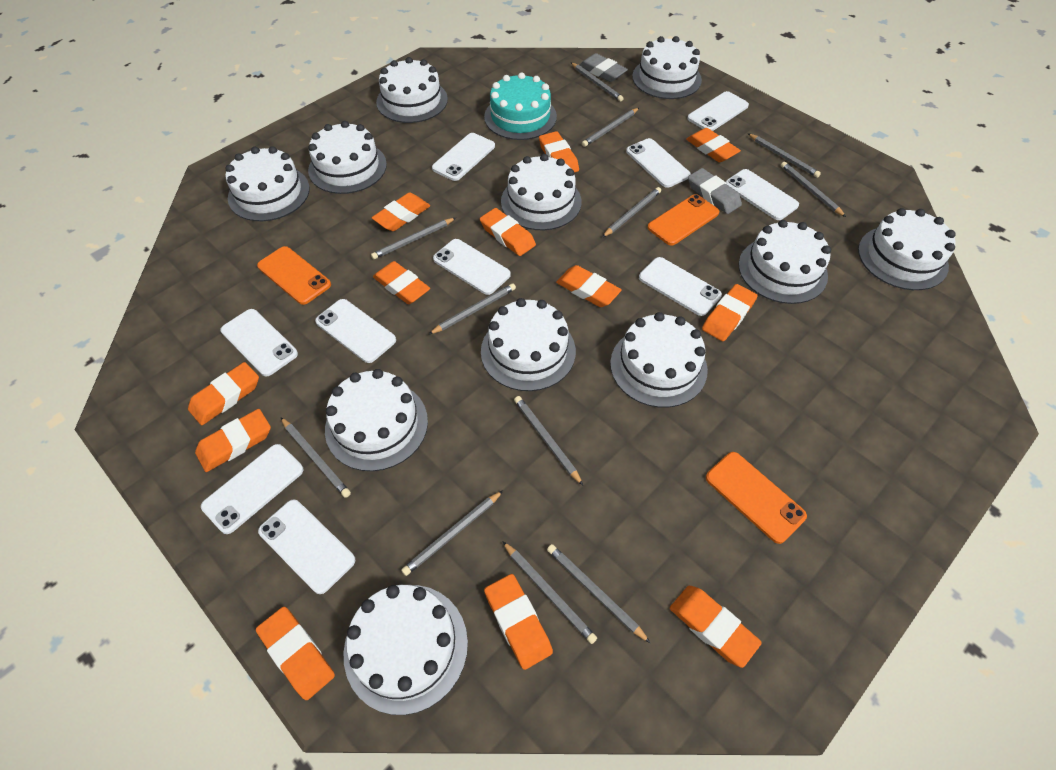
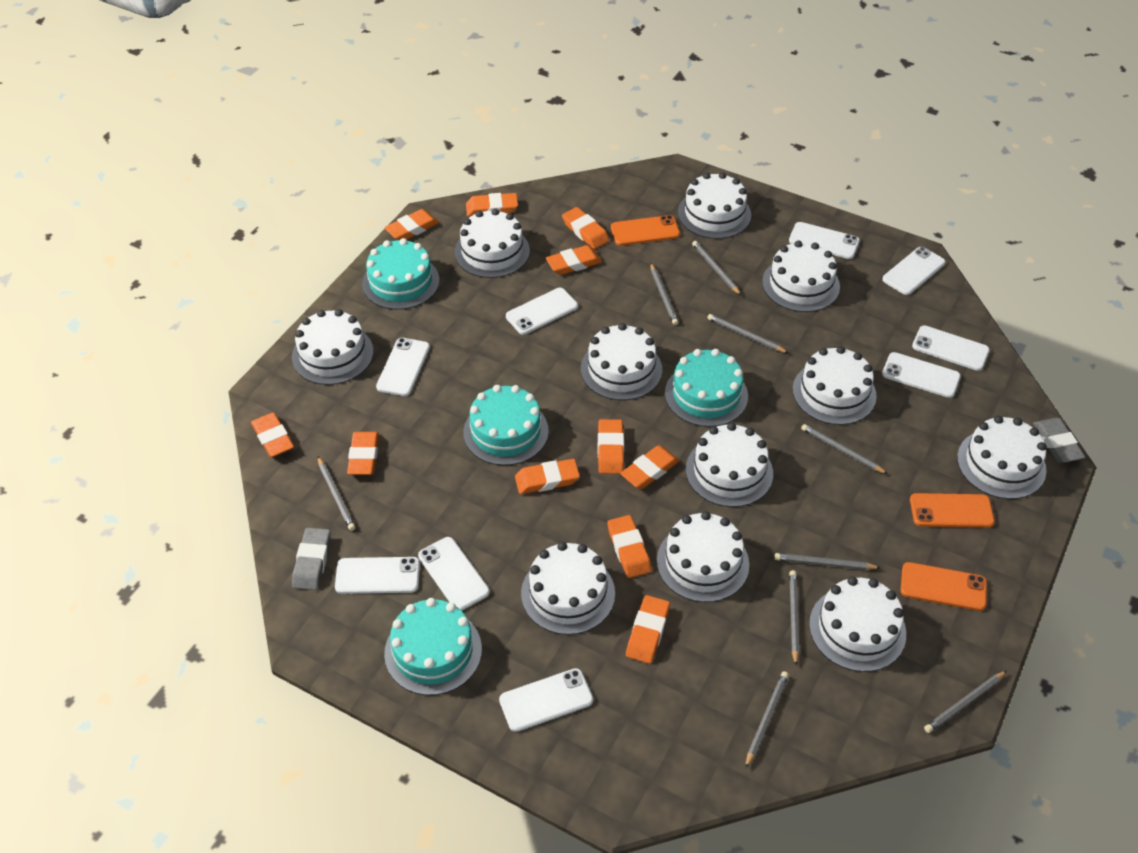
grey pencil: [281,417,351,498] [371,218,456,259] [401,490,503,576] [428,283,516,335] [502,541,597,644] [514,396,583,485] [547,544,650,643] [571,62,624,102] [582,108,639,147] [602,187,661,237] [748,133,821,178] [781,162,846,217] = 12 -> [318,457,355,531] [650,263,678,325] [692,241,741,295] [707,314,788,353] [745,671,789,769] [774,553,881,570] [789,570,799,665] [801,424,888,474] [924,671,1007,733] = 9
orange eraser: [188,362,259,425] [195,409,271,472] [256,607,335,700] [372,192,430,231] [373,261,430,304] [480,208,536,256] [484,574,553,670] [539,131,579,173] [556,265,622,307] [670,586,762,668] [686,128,741,162] [702,284,758,341] = 12 -> [251,412,294,457] [347,432,379,475] [384,209,439,240] [466,193,518,216] [515,459,580,494] [546,245,602,275] [562,207,609,249] [598,419,624,474] [607,515,651,578] [620,445,679,489] [626,595,670,664] = 11
turquoise cake: [484,72,557,140] = 1 -> [362,238,440,310] [384,598,482,695] [463,385,549,466] [665,349,748,427] = 4
white phone: [201,444,303,534] [221,309,298,376] [258,500,356,594] [315,299,396,363] [432,133,495,181] [433,239,511,295] [626,138,691,188] [639,257,722,316] [687,91,749,131] [726,169,799,220] = 10 -> [335,557,420,594] [376,338,430,396] [418,537,490,611] [499,668,593,732] [506,288,578,335] [789,222,860,259] [882,247,945,295] [882,352,961,398] [912,325,990,371] = 9

